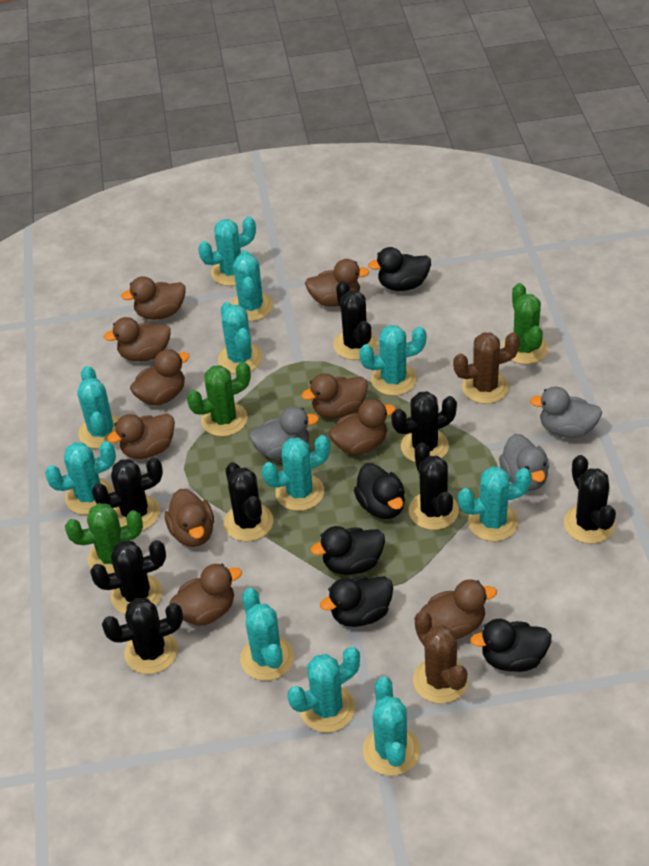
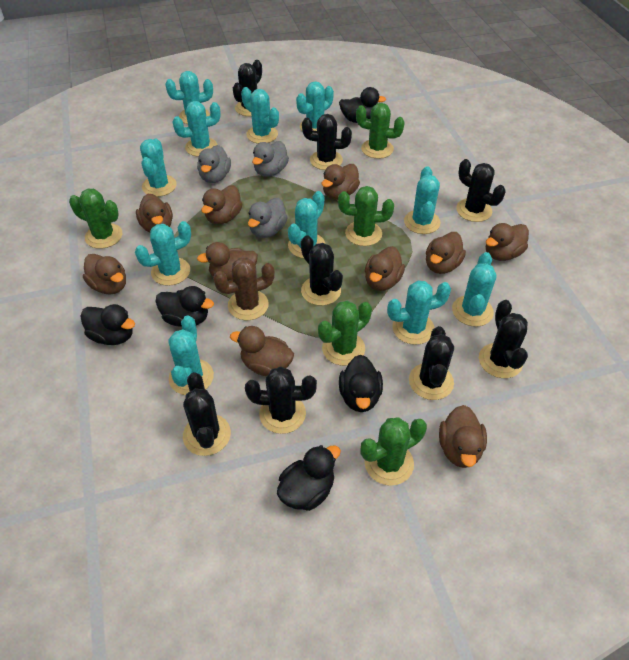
brown cactus: [413,611,468,704] [453,332,520,404] = 2 -> [213,257,275,320] = 1
green cactus: [65,503,143,574] [187,362,251,437] [502,283,548,364] = 3 -> [69,189,122,249] [318,301,372,366] [338,186,394,246] [356,103,405,159] [360,417,427,486] = 5

